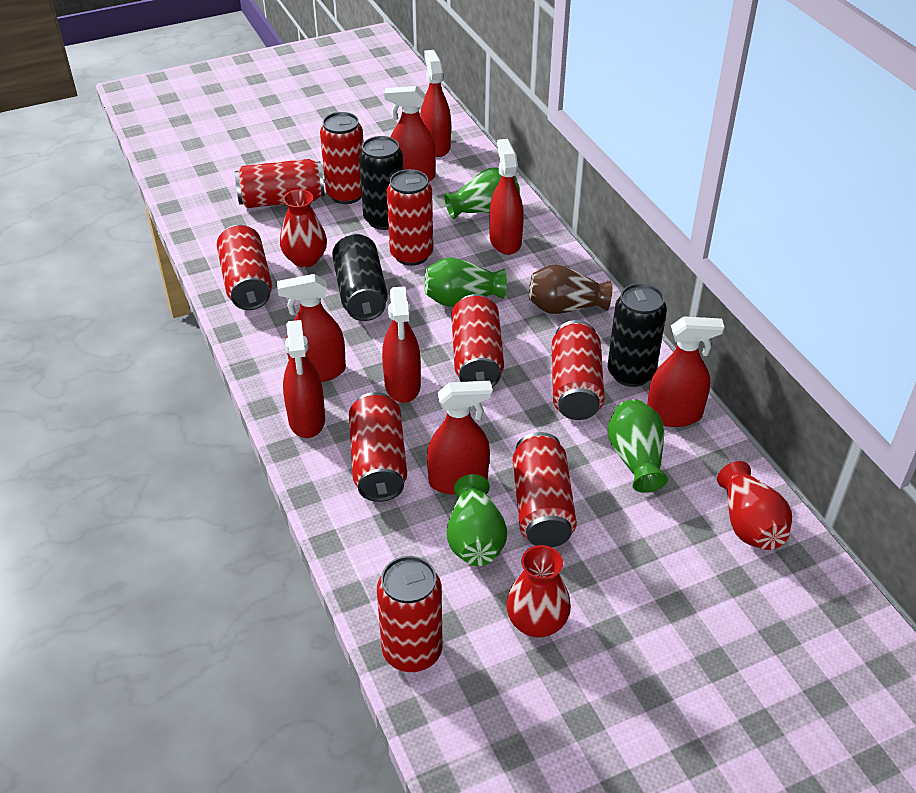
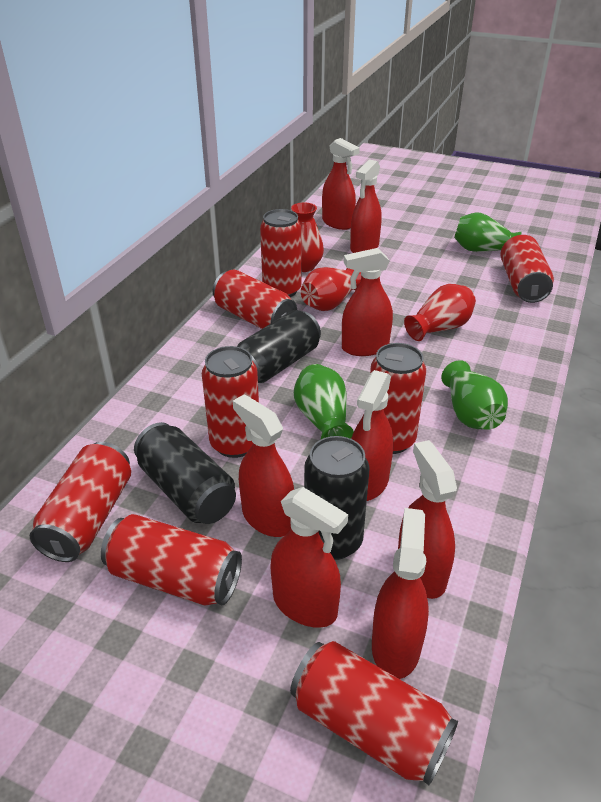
brown vase: [529,265,612,314] = 1 -> none = 0
green vase: [425,257,507,306] [444,167,520,220] [447,474,507,566] [608,399,668,493] = 4 -> [294,364,354,439] [441,360,508,430] [454,212,522,252] = 3
red can: [217,225,272,310] [235,159,325,208] [320,112,364,204] [349,392,407,502] [377,556,443,672] [387,169,433,266] [451,294,504,387] [513,432,577,547] [552,320,605,420] = 9 -> [30,442,131,562] [101,514,242,606] [202,346,259,458] [213,270,297,329] [260,209,302,297] [290,641,458,786] [370,343,426,454] [500,235,554,303] = 8

